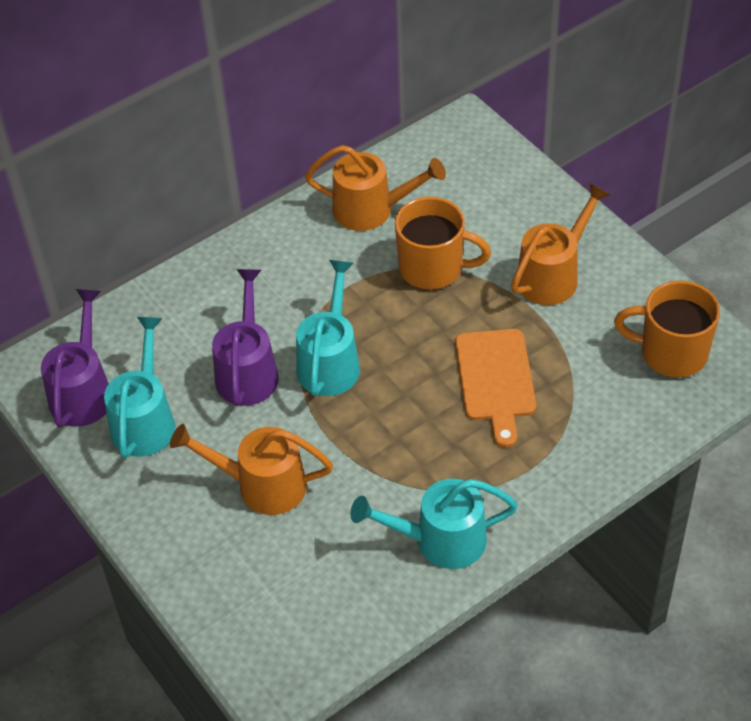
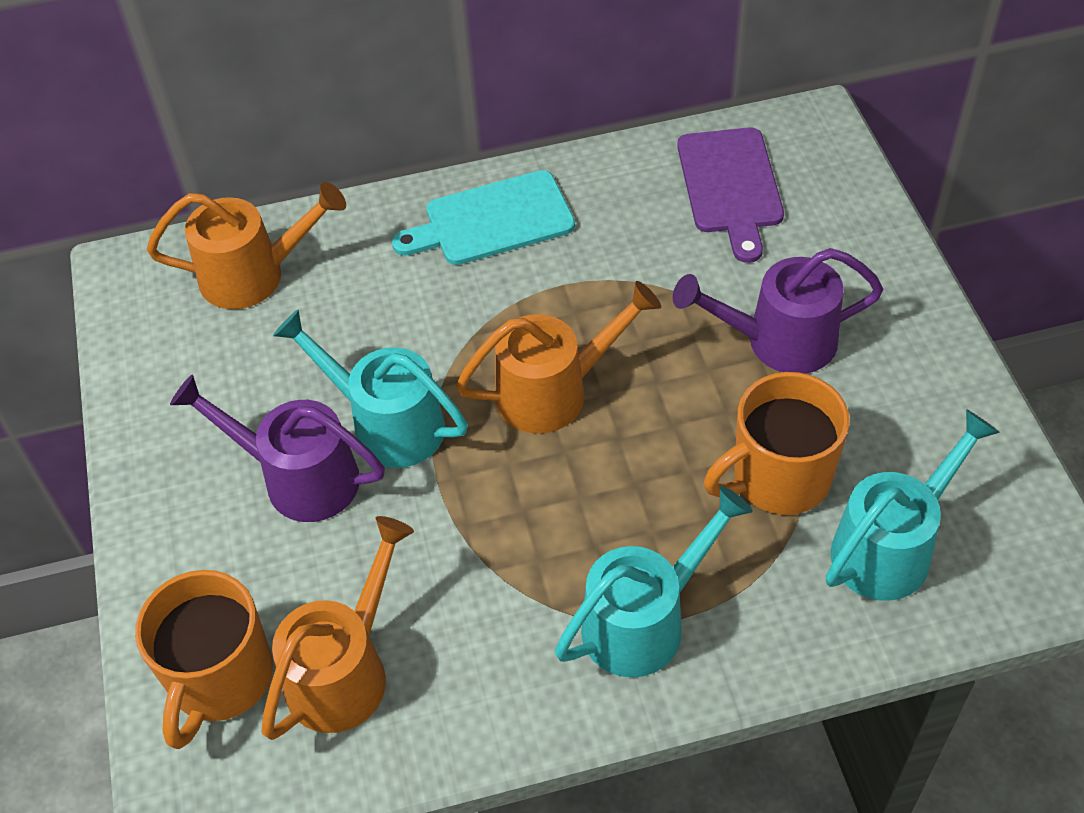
orange cutting board: [455,329,536,448] = 1 -> none = 0
purple cutting board: none = 0 -> [677,127,784,263] = 1
turquoise cutting board: none = 0 -> [392,170,575,265] = 1

